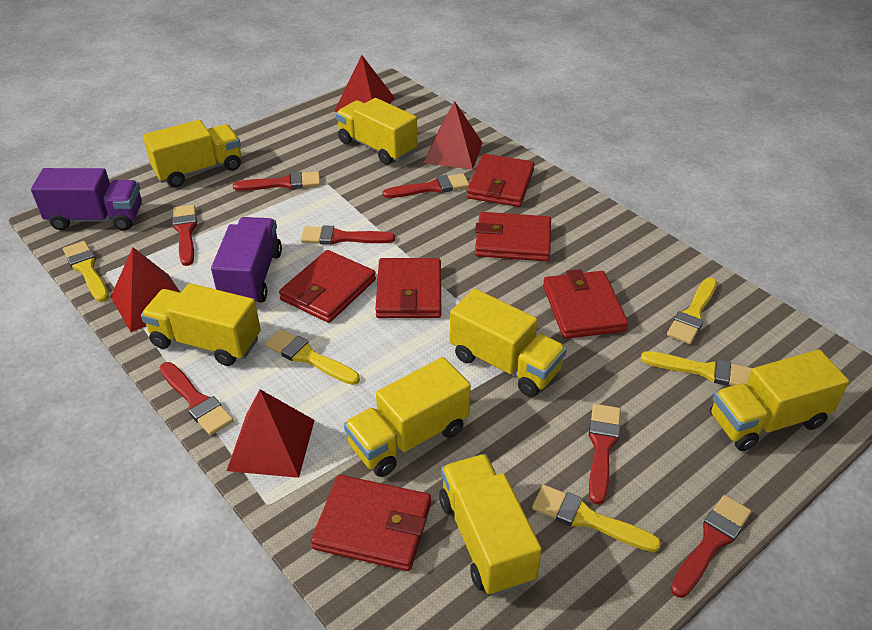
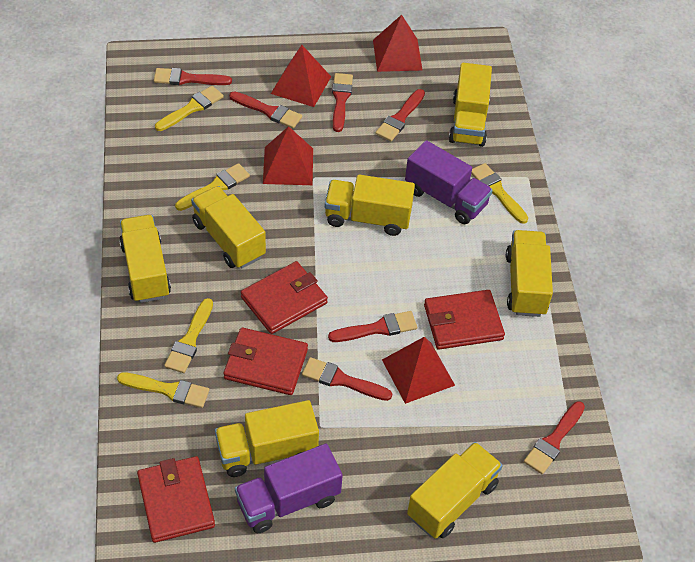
red wallet: [279,250,376,323] [311,475,431,571] [375,258,441,318] [467,154,535,207] [475,212,551,261] [543,269,628,339] = 6 -> [137,456,215,543] [223,328,308,395] [241,261,328,334] [424,290,505,350] = 4

